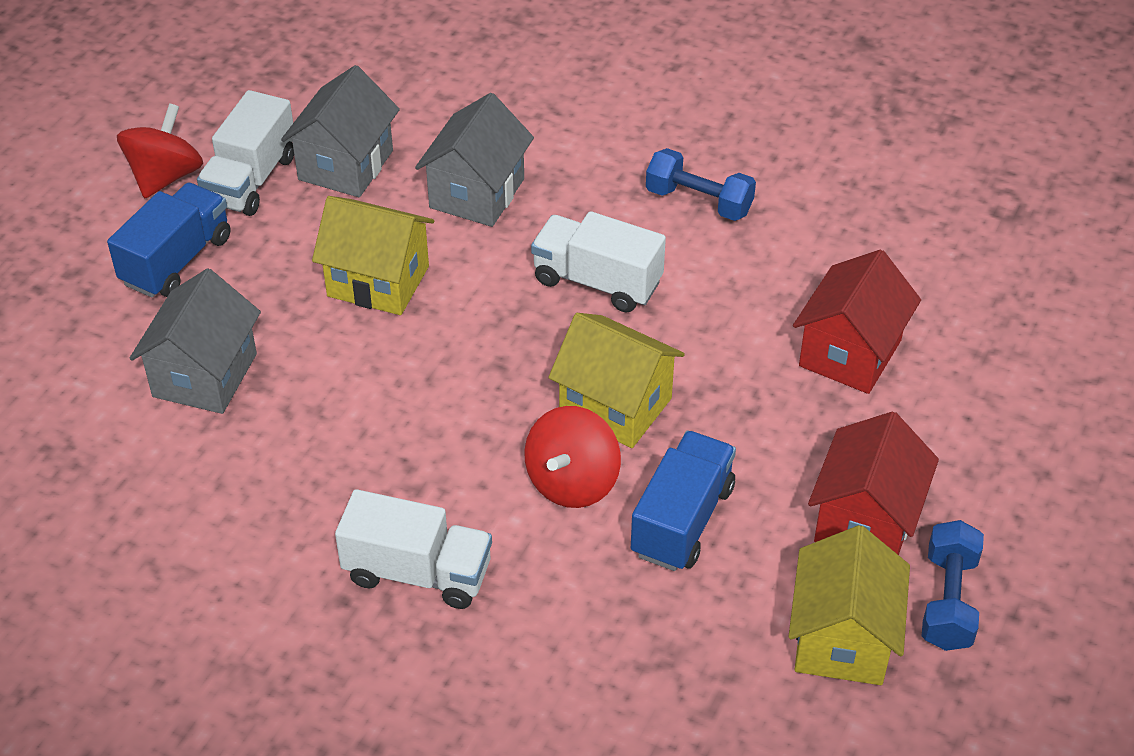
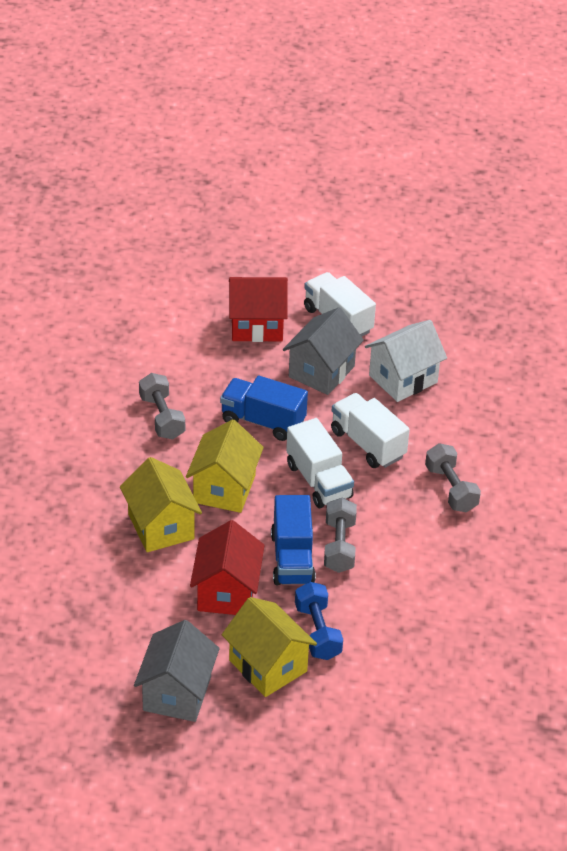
blue dumbbell: [646,148,756,221] [922,520,984,651] = 2 -> [295,582,343,660] = 1
grey dumbbell: none = 0 -> [139,373,185,439] [324,498,357,573] [425,443,481,512] = 3
grey house: [130,268,261,414] [281,65,400,197] [415,93,534,227] = 3 -> [134,620,220,722] [283,307,364,395] = 2
red spinning top: [117,103,203,198] [525,406,621,508] = 2 -> none = 0
white house: none = 0 -> [365,320,447,402] = 1

